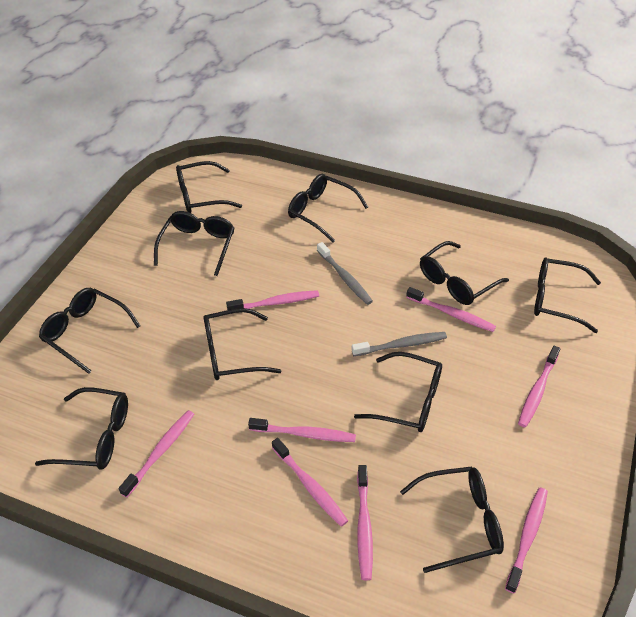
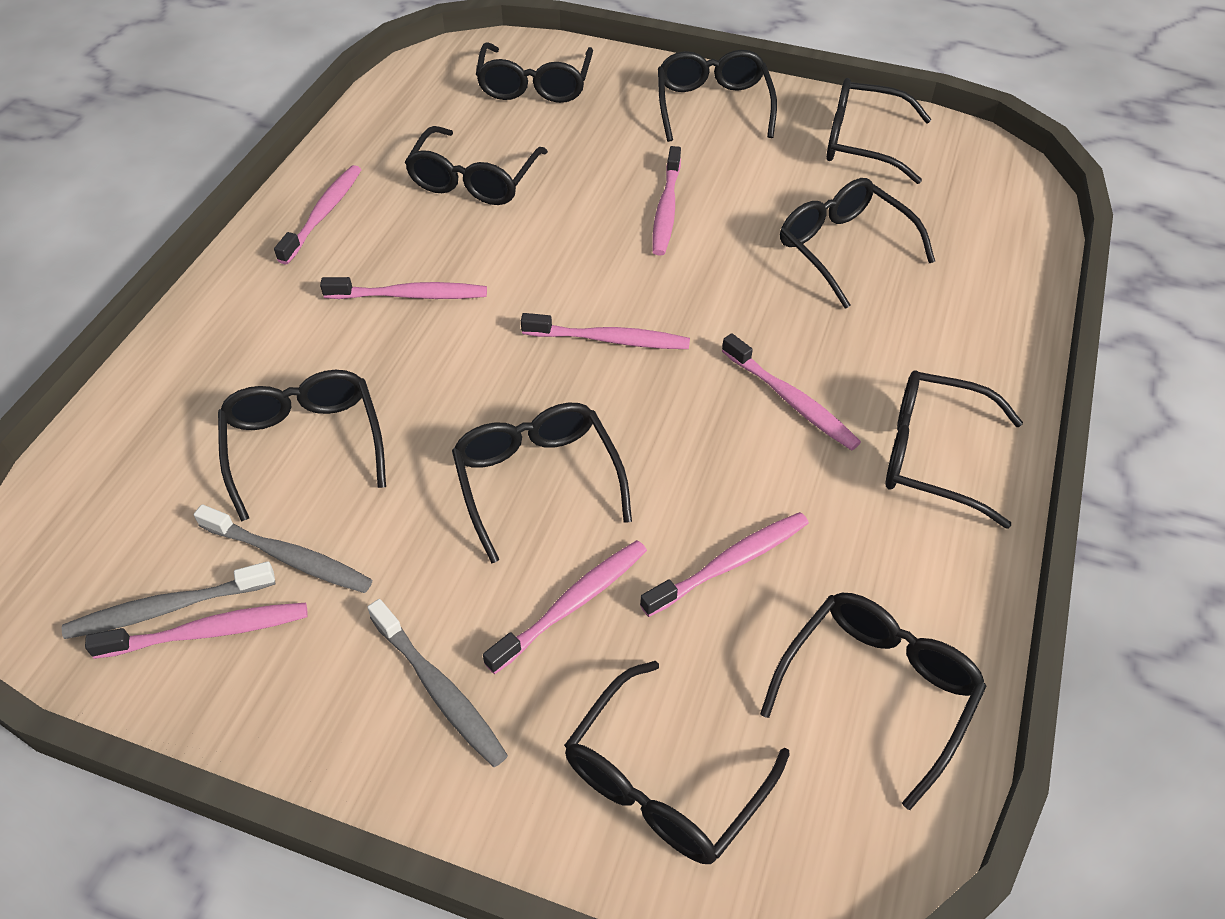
grey toothbrush: [317,242,373,305] [352,332,447,356] = 2 -> [62,561,275,639] [194,505,372,593] [367,599,508,767] = 3

